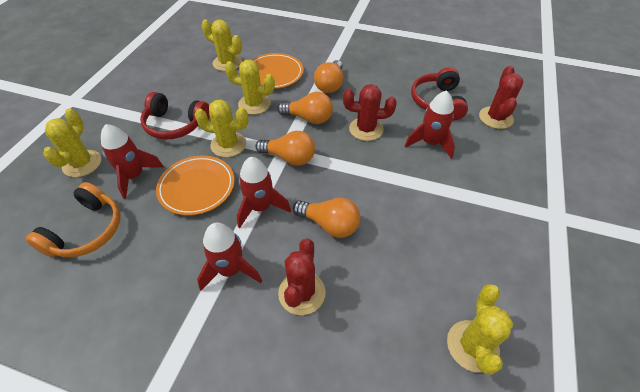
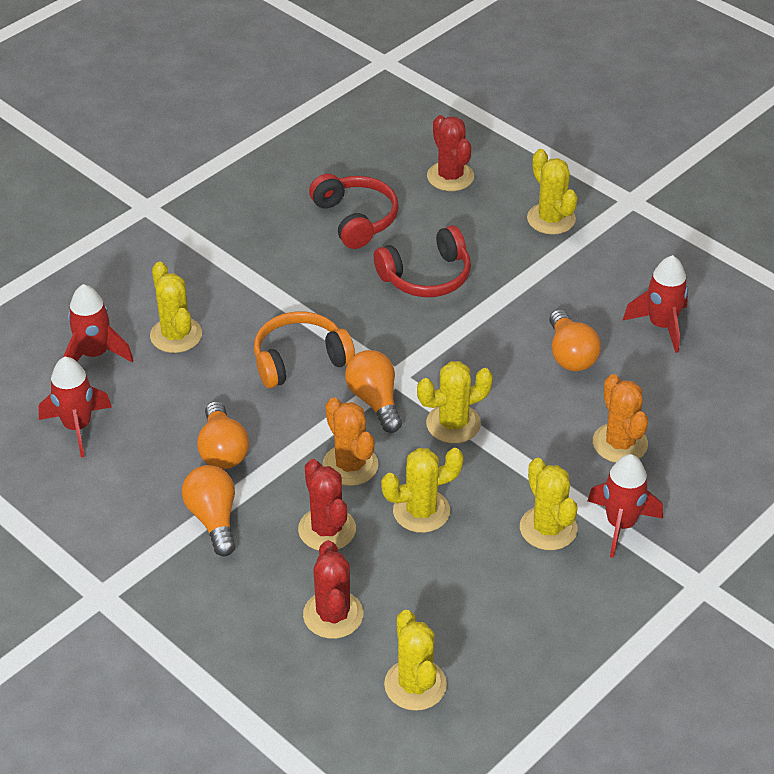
orange cactus: none = 0 -> [322,397,379,486] [593,374,648,463] = 2
orange plate: [156,156,235,216] [252,53,303,89] = 2 -> none = 0
yellow cactus: [43,108,101,177] [195,99,249,157] [201,19,242,71] [225,60,275,115] [447,284,513,375] = 5 -> [150,262,202,353] [381,448,464,533] [384,610,447,711] [417,361,493,443] [520,458,578,550] [527,149,578,235] = 6

